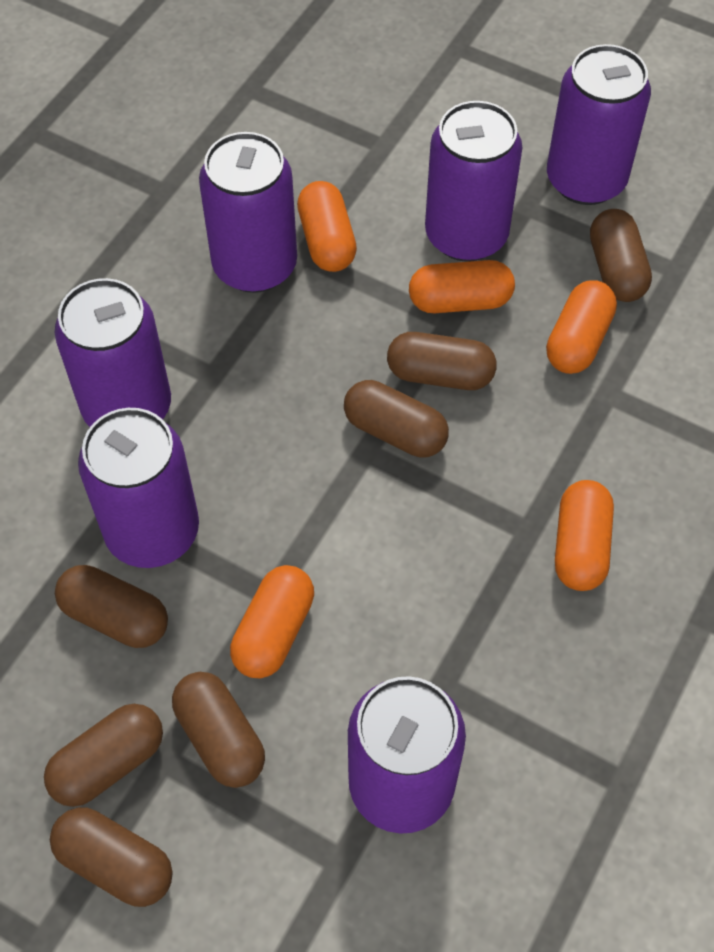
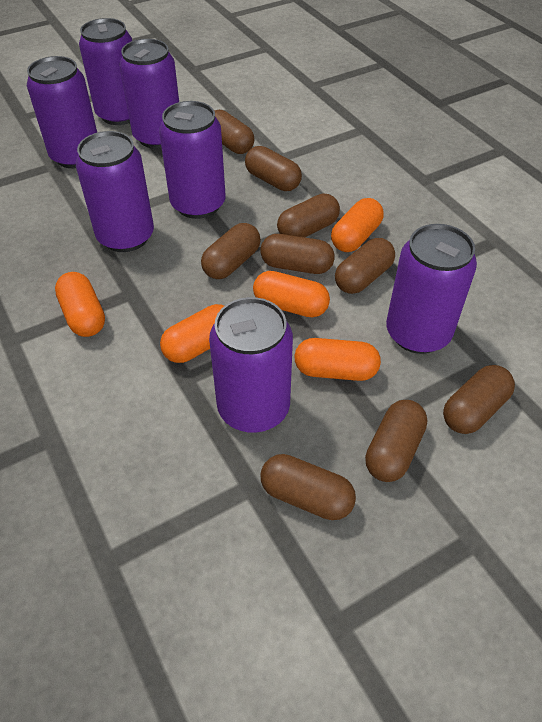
brown capsule: [44,704,163,807] [50,807,173,907] [55,565,168,648] [172,672,265,788] [344,380,449,457] [387,332,497,390] [590,209,652,302] = 7 -> [201,223,261,279] [214,110,255,154] [245,146,302,191] [260,234,334,274] [261,454,356,520] [277,193,340,237] [335,238,395,294] [365,400,427,482] [443,365,515,434] = 9
purple can: [55,278,171,427] [78,408,199,568] [199,132,297,293] [348,676,466,834] [425,101,523,262] [547,44,651,205] = 6 -> [27,56,97,168] [76,131,154,252] [79,18,132,125] [119,39,179,149] [159,101,226,219] [209,297,293,433] [386,224,477,354] = 7

